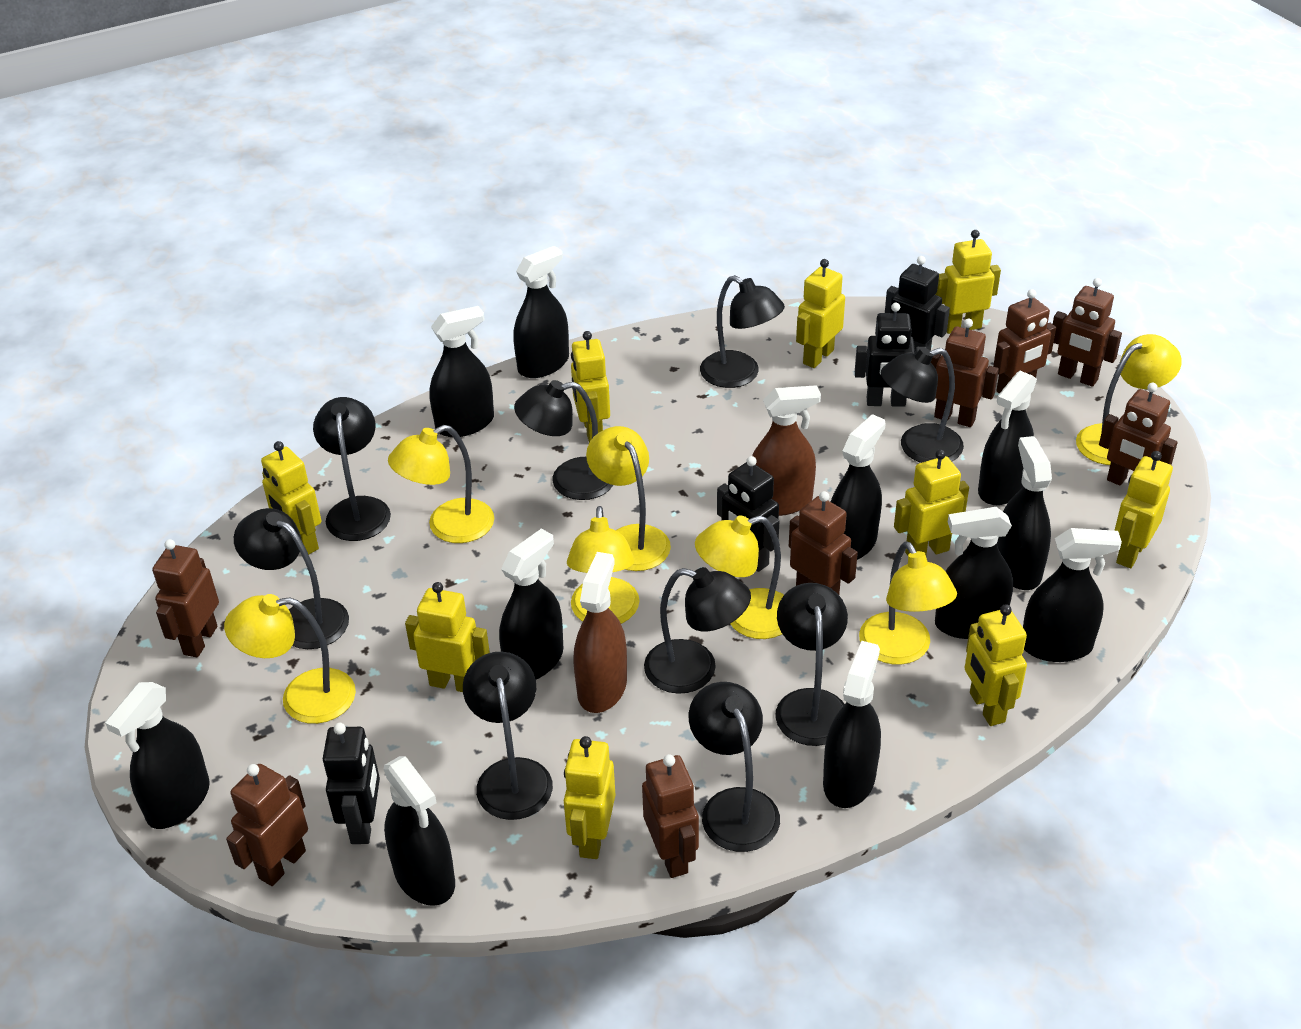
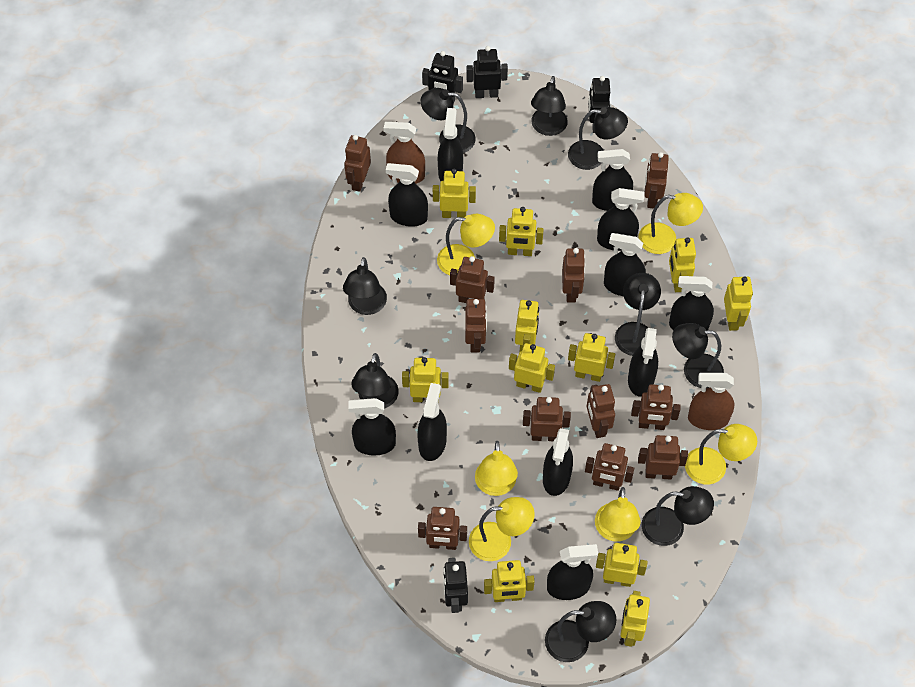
brown robot: [152,539,219,657] [226,764,308,886] [642,754,699,878] [789,491,858,595] [931,318,999,427] [993,289,1056,394] [1053,278,1122,387] [1099,382,1178,485] = 8 -> [344,135,371,192] [418,507,467,550] [450,256,495,303] [465,299,487,352] [523,397,571,441] [562,248,586,303] [585,443,634,491] [587,384,615,438] [631,384,681,430] [638,435,688,480] [644,152,669,209] = 11
yellow lamp: [224,594,356,724] [388,425,494,543] [567,506,640,624] [586,426,671,571] [695,515,784,639] [859,541,957,665] [1076,334,1182,465] = 7 -> [437,214,495,275] [469,497,535,561] [475,441,518,496] [595,487,641,541] [638,193,703,254] [685,424,757,484] = 6
yellow robot: [261,441,321,555] [405,582,490,692] [564,736,615,859] [571,331,610,443] [796,259,845,368] [894,449,969,556] [935,230,1001,334] [964,604,1027,726] [1114,451,1173,568] = 9 -> [402,357,449,402] [433,169,476,218] [484,560,535,602] [499,207,544,256] [509,343,555,393] [515,300,539,351] [568,333,615,382] [596,543,648,587] [621,591,650,647] [669,237,696,292] [724,276,753,331] = 11

